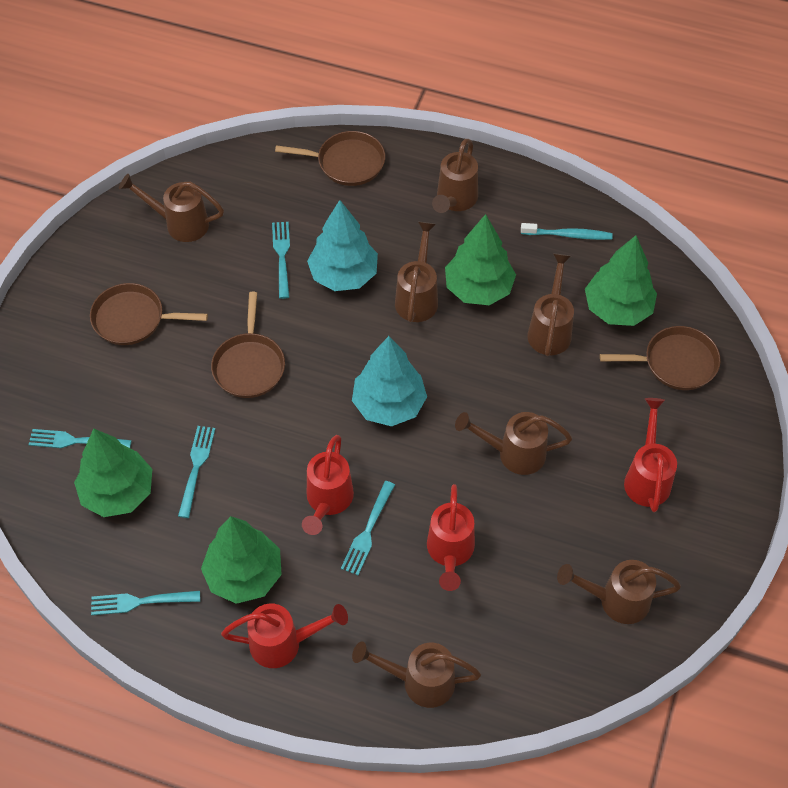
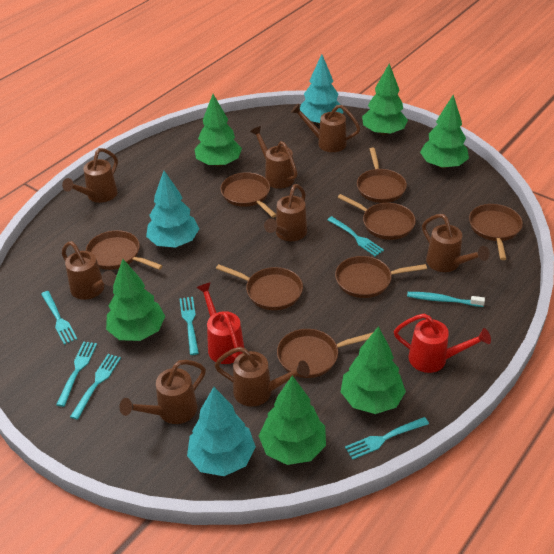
brown pan: [90,283,208,345] [211,292,285,398] [275,131,385,186] [600,326,721,390] = 4 -> [86,230,163,270] [216,264,303,310] [220,172,276,218] [277,329,372,378] [335,256,427,298] [338,194,416,240] [357,148,407,203] [469,204,523,260] = 8
brown watering can: [119,174,224,242] [352,641,481,708] [395,222,438,322] [432,139,478,213] [455,412,572,475] [527,253,574,356] [557,560,681,624] = 7 -> [62,148,118,203] [62,241,116,300] [120,360,206,424] [215,347,310,407] [250,126,298,189] [264,184,307,241] [291,103,360,152] [422,214,490,272] = 8
green tree: [74,429,152,517] [201,516,282,604] [445,214,516,305] [585,235,657,326] = 4 -> [106,259,165,341] [194,94,242,167] [259,376,326,465] [341,326,406,414] [362,63,408,135] [420,95,469,169] = 6
red watering can: [221,604,348,668] [302,435,354,535] [427,484,475,591] [624,398,677,512] = 4 -> [196,282,244,364] [394,314,491,373] = 2
turquoise fork: [29,429,132,448] [91,591,200,615] [178,426,215,518] [272,222,290,299] [341,481,395,575] = 5 -> [41,291,77,345] [56,341,97,407] [70,354,121,420] [179,297,199,355] [327,216,384,256] [345,417,429,460] = 6
turquoise tree: [307,200,378,291] [352,336,427,426] = 2 -> [146,171,199,248] [187,387,256,476] [300,54,343,125] = 3

